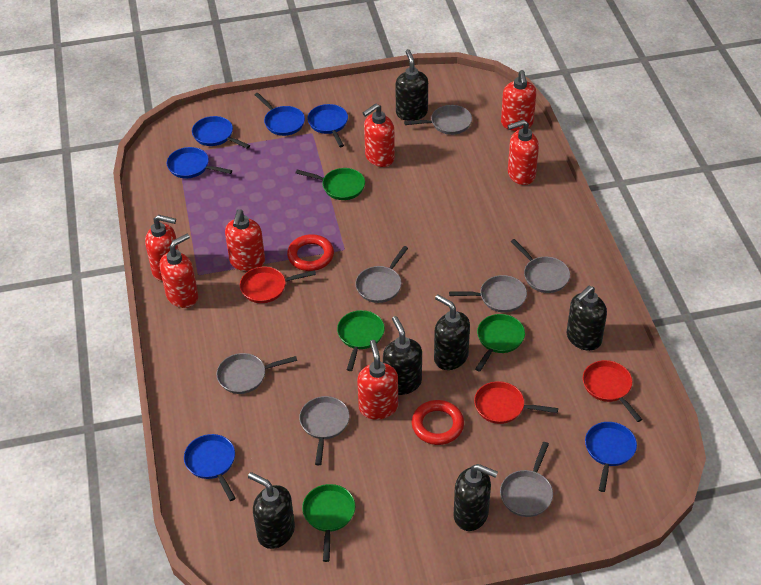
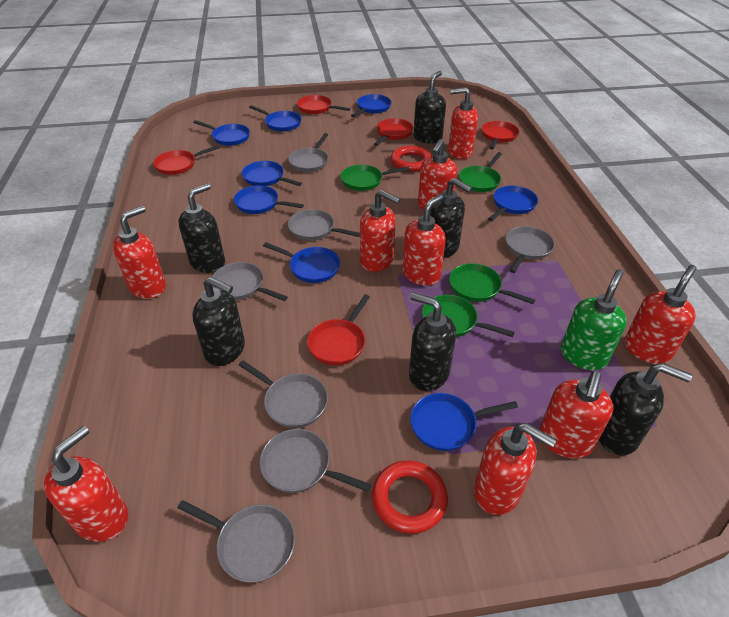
blue pan: [167,147,232,179] [184,434,236,501] [192,116,250,149] [255,93,305,136] [307,104,348,147] [585,422,637,492] = 6 -> [193,120,250,146] [234,185,304,214] [242,161,302,186] [249,105,301,132] [263,242,340,283] [351,94,391,117] [410,393,518,451] [488,186,538,221] = 8
green soap dispenser: none = 0 -> [561,269,627,370] = 1
red pan: [240,267,316,303] [474,381,558,424] [583,360,642,422] = 3 -> [153,145,220,175] [297,95,350,114] [307,294,370,365] [374,118,414,146] [482,121,519,149] = 5
red soap dispenser: [145,215,179,281] [160,234,198,308] [225,209,265,271] [357,340,398,420] [363,104,395,167] [501,70,536,131] [507,120,539,185] = 7 -> [44,426,128,542] [113,206,166,299] [360,190,401,272] [402,194,446,286] [418,139,457,210] [448,87,478,159] [474,423,557,515] [539,371,613,459] [625,265,697,364] = 9

